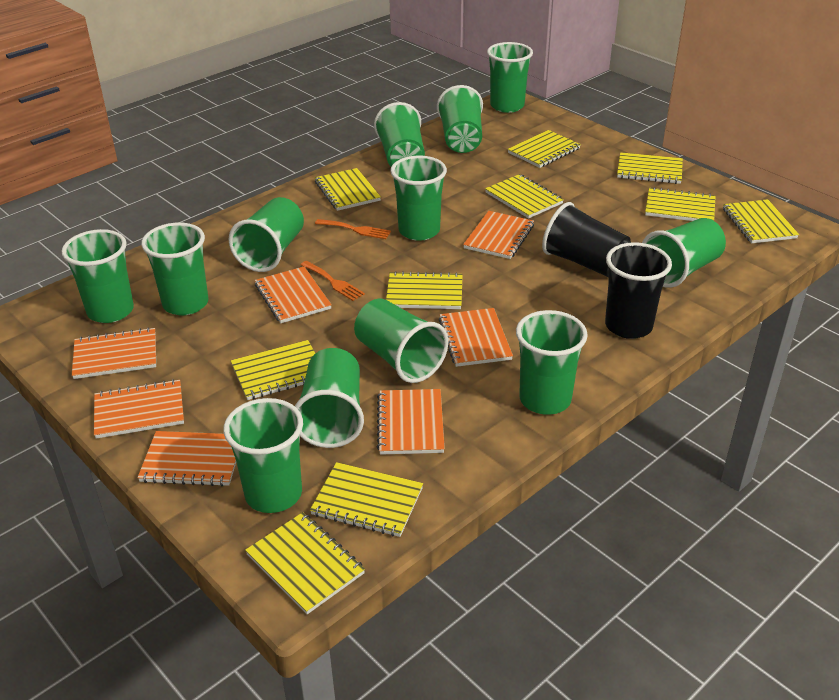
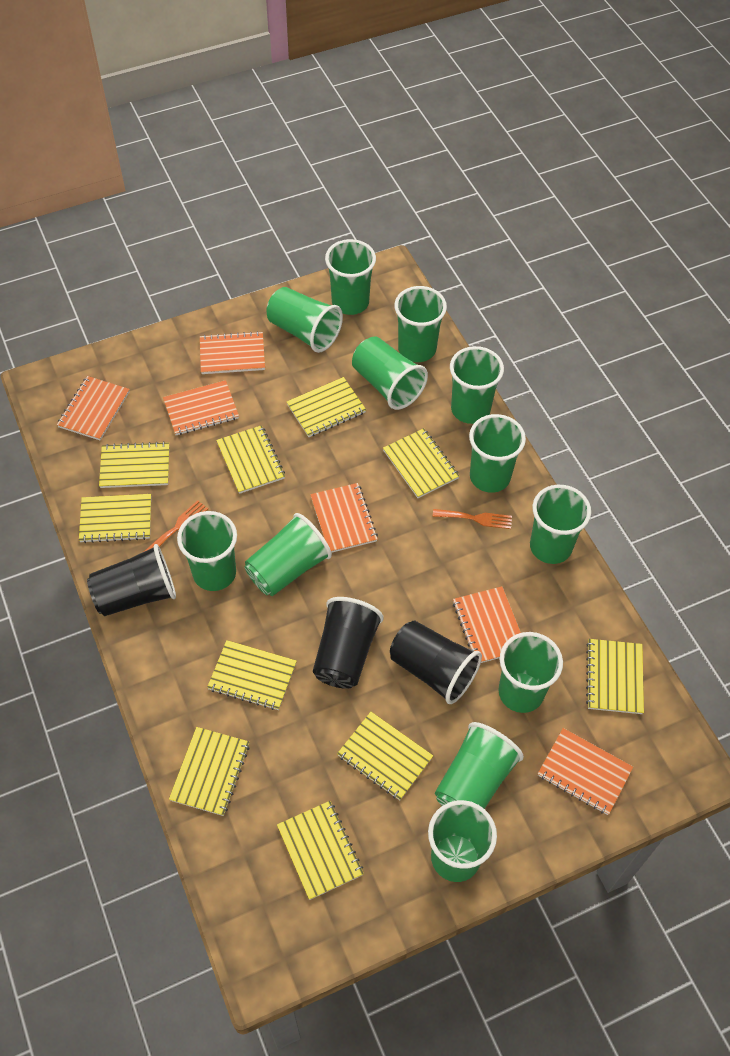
black cup: [542,202,631,277] [605,242,672,339] = 2 -> [87,544,176,616] [313,597,383,689] [390,620,482,704] = 3
orange notebook: [72,327,156,379] [94,379,184,439] [137,431,236,486] [255,267,332,323] [377,389,445,455] [439,308,513,367] [463,211,534,259] = 7 -> [57,376,130,441] [163,380,239,435] [200,331,265,374] [310,483,378,553] [453,586,521,663] [538,728,633,815] = 6

